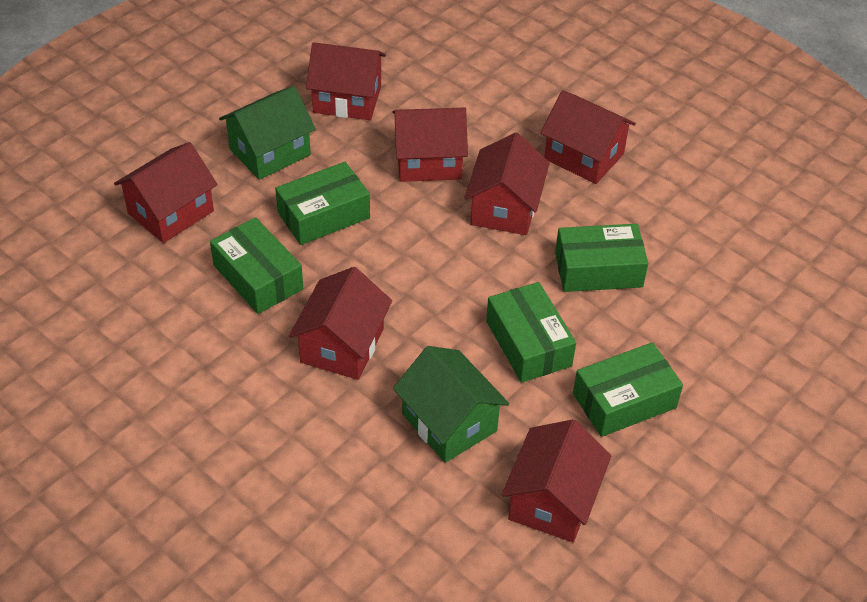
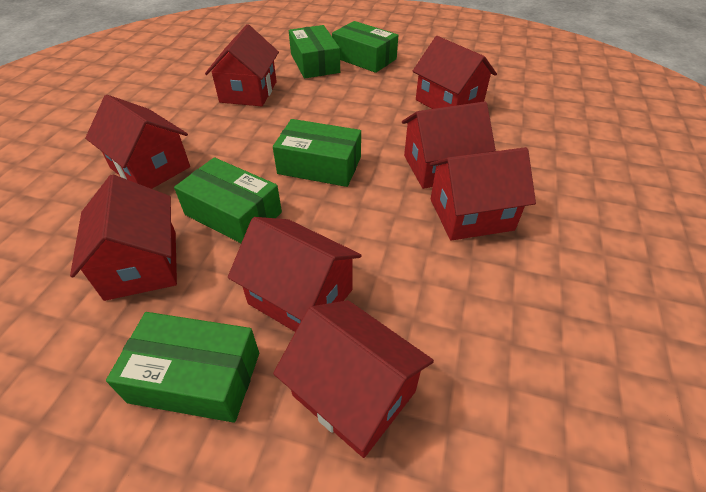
green house: [219,86,316,180] [393,346,509,463] = 2 -> none = 0
red house: [114,142,218,243] [289,267,392,380] [306,42,386,120] [392,107,468,182] [464,133,550,235] [502,419,611,542] [541,90,636,184] = 7 -> [70,175,177,301] [85,95,190,189] [205,24,279,106] [228,217,362,332] [273,300,434,458] [402,101,496,189] [413,36,497,109] [429,147,536,241] = 8

